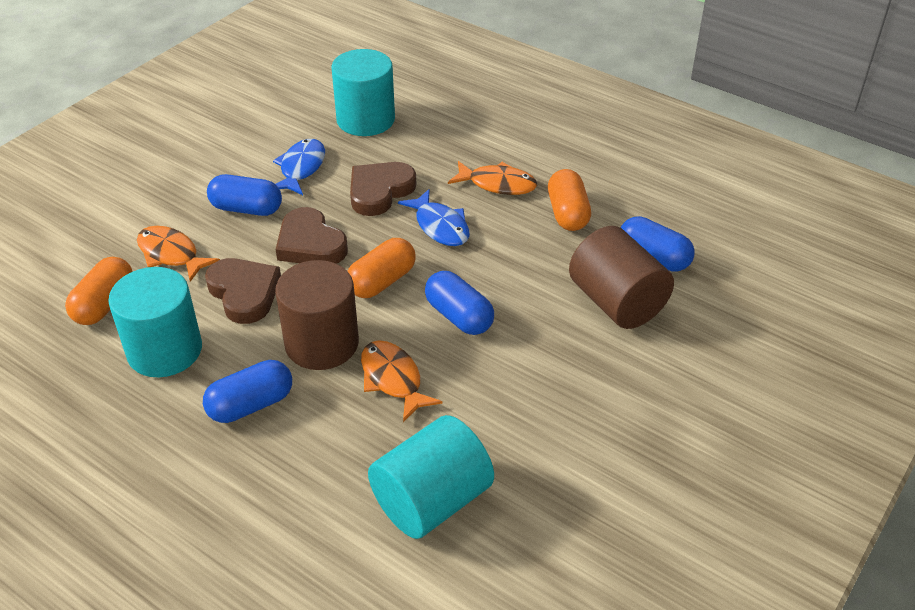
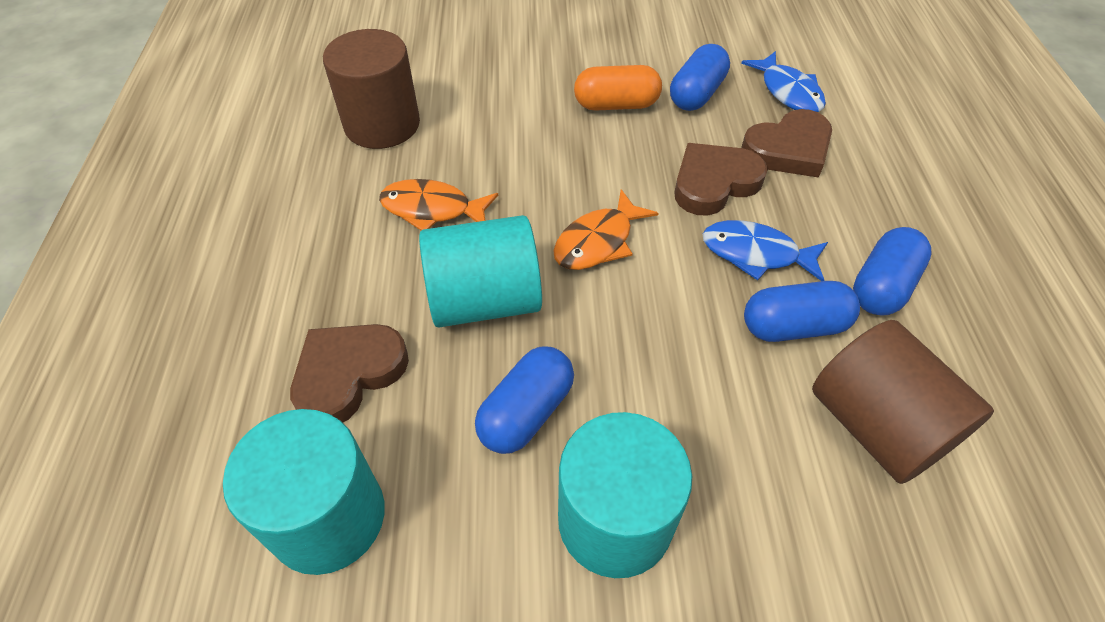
orange capsule: [65,257,133,325] [348,238,416,298] [548,169,591,231] = 3 -> [574,65,662,111] = 1
orange fish: [137,226,220,282] [361,340,443,422] [448,161,537,195] = 3 -> [379,179,498,230] [553,189,659,270] = 2

